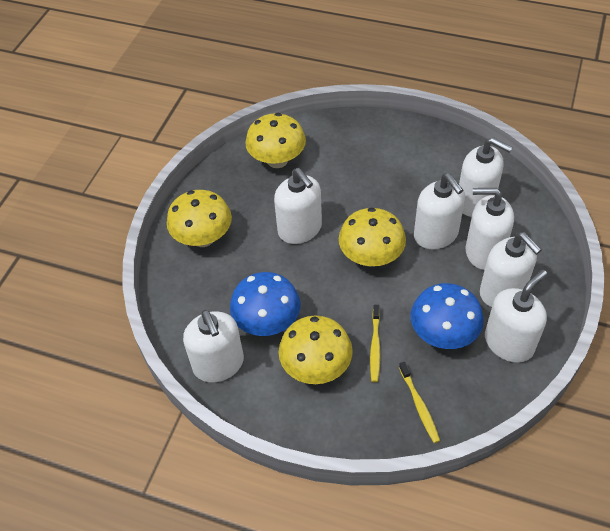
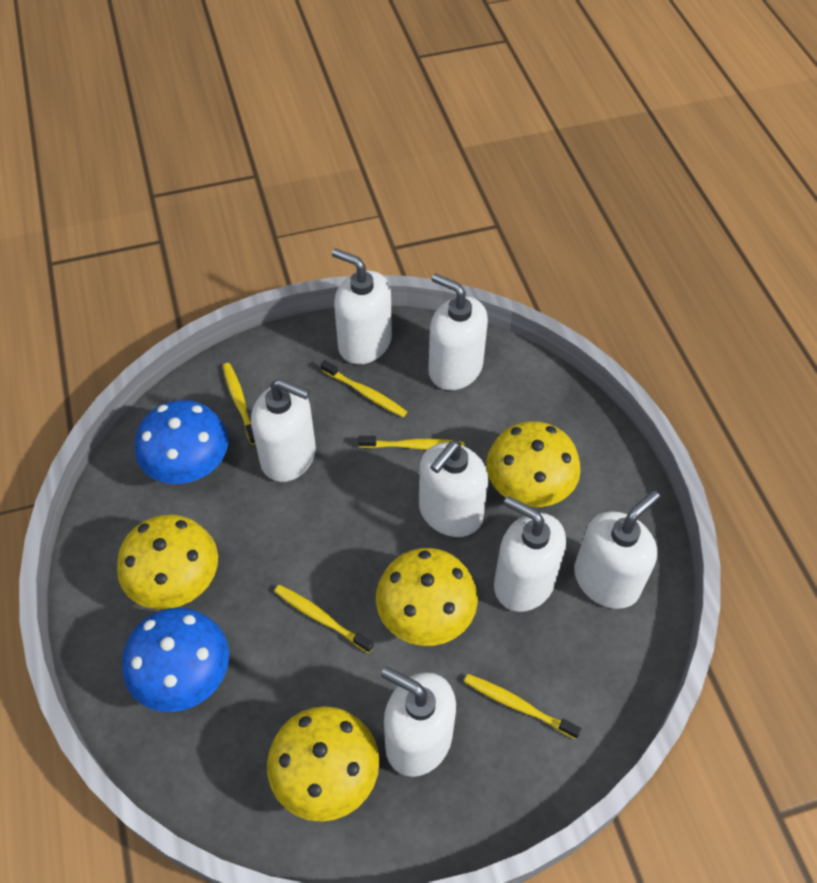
yellow toothbrush: [370,305,381,382] [399,362,440,443] = 2 -> [223,363,255,445] [274,585,374,653] [321,360,407,417] [358,436,464,450] [464,674,582,739] = 5

